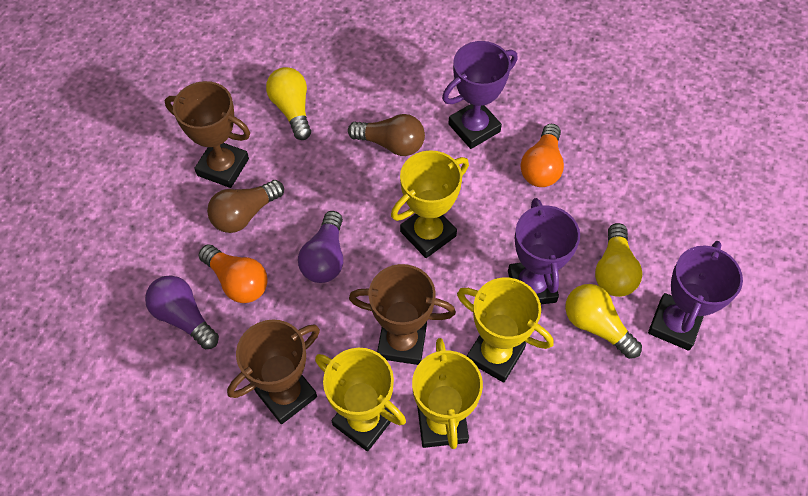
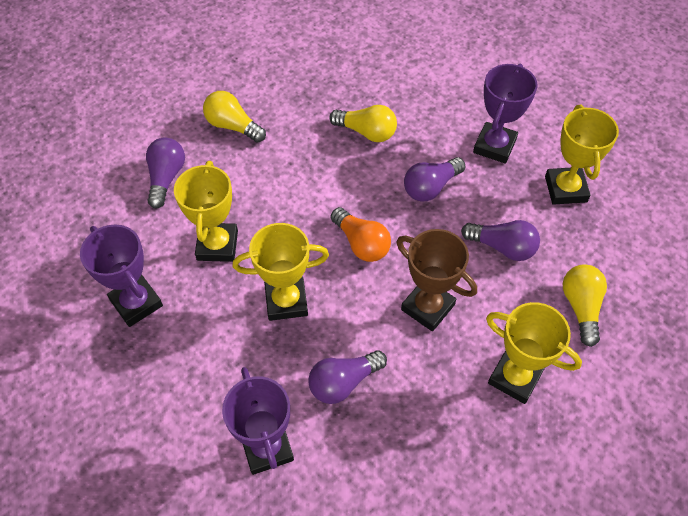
brown light bulb: [207,180,284,233] [348,114,425,156] = 2 -> none = 0
brown trophy: [165,81,250,188] [227,319,320,424] [349,264,456,365] = 3 -> [397,229,477,331] = 1
orange light bulb: [198,244,268,303] [520,124,564,187] = 2 -> [331,207,391,262] = 1
purple light bulb: [145,275,219,349] [298,211,343,283] = 2 -> [146,138,185,208] [308,350,387,404] [404,157,466,202] [461,220,540,261] = 4

